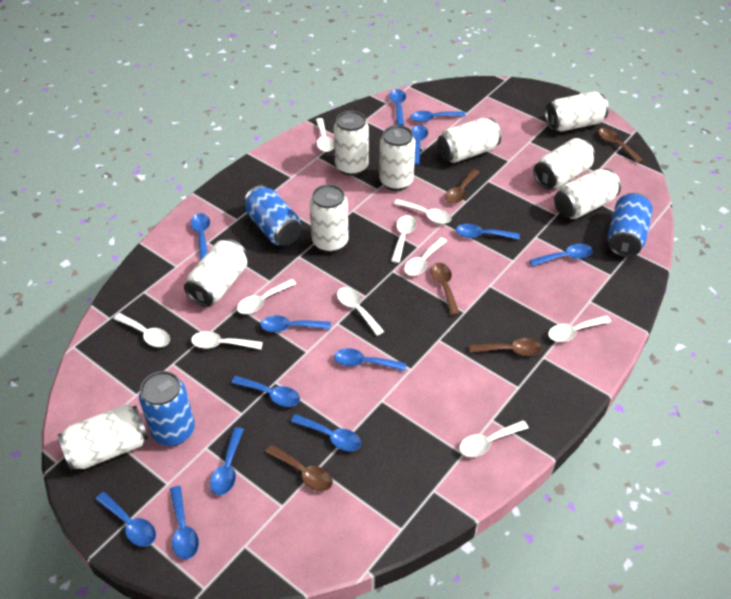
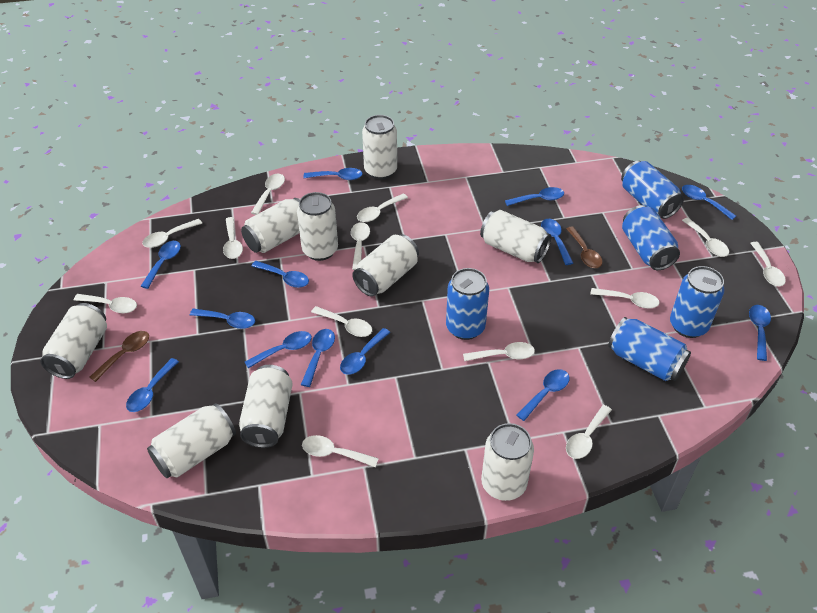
blue can: [139,371,195,446] [244,185,302,246] [607,193,653,257] = 3 -> [446,268,489,340] [608,317,691,381] [621,161,684,219] [622,205,680,270] [670,266,725,338] = 5
brown spoon: [266,445,333,491] [431,263,460,316] [445,169,480,204] [469,338,542,356] [598,128,643,163] = 5 -> [90,331,149,382] [566,226,603,268] = 2
white spoon: [114,313,170,347] [191,331,263,350] [237,279,296,314] [315,118,334,152] [337,287,384,336] [391,215,416,263] [394,199,452,224] [404,237,447,276] [459,420,529,457] [548,315,611,342] = 10 -> [74,294,137,313] [142,219,202,248] [223,217,243,259] [251,174,285,215] [302,435,379,467] [311,306,372,337] [351,222,370,270] [357,194,408,222] [463,342,535,362] [566,405,612,459] [590,288,660,309] [682,218,729,257] [750,242,786,286] = 13

